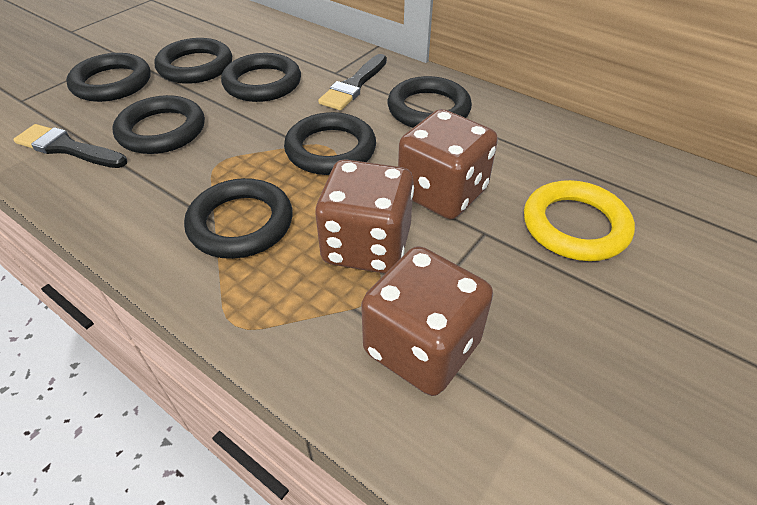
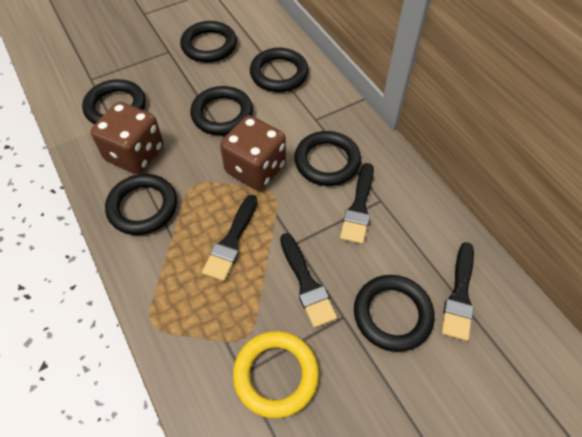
black brush: [13,124,127,168] [318,54,387,110] = 2 -> [202,195,258,281] [280,233,337,328] [340,163,374,244] [441,242,474,341] = 4
brown dice: [315,159,414,274] [361,246,493,396] [398,109,498,219] = 3 -> [91,102,163,174] [220,115,286,190] = 2

